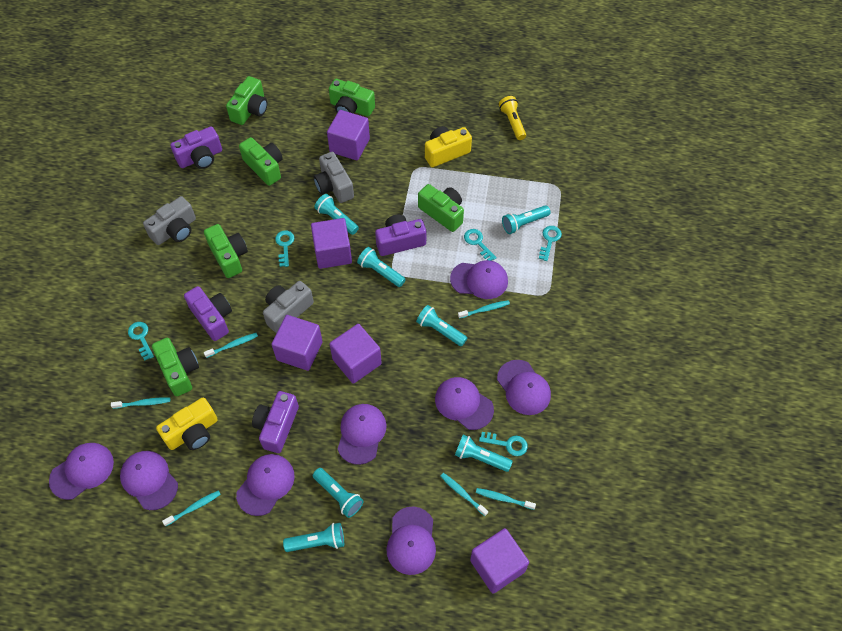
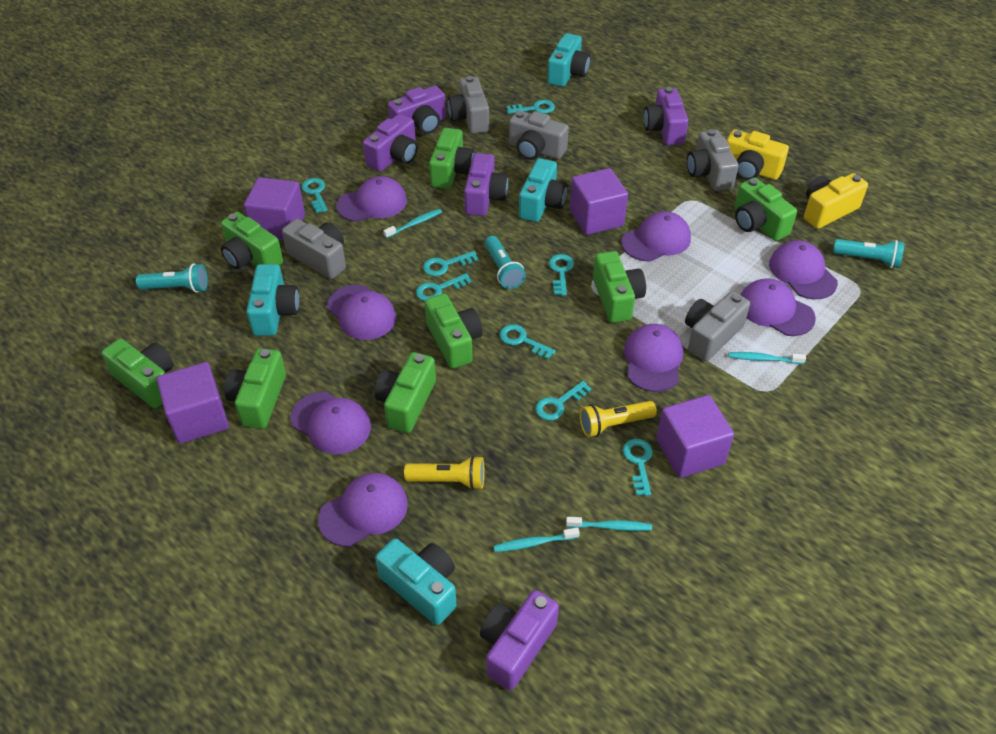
green camera: [152,338,199,397] [204,224,248,278] [226,76,268,125] [239,137,283,186] [329,79,375,117] [418,184,464,232] = 6 -> [101,339,174,408] [221,212,283,269] [224,348,286,429] [375,352,436,433] [424,294,483,369] [429,128,475,189] [593,251,646,323] [735,178,797,241] = 8
grey camera: [143,196,196,245] [263,281,314,333] [314,152,354,203] = 3 -> [282,219,346,279] [448,76,489,134] [509,110,569,160] [685,291,750,361] [687,129,739,191] = 5
purple camera: [170,126,222,169] [184,286,232,341] [252,391,299,453] [375,214,426,256] = 4 -> [363,114,418,172] [388,86,446,134] [464,153,509,216] [480,590,559,690] [644,87,689,146] = 5
purple cube: [271,315,323,371] [311,218,352,269] [327,110,370,160] [329,324,382,384] [470,528,529,594] = 5 -> [157,362,229,444] [244,177,305,241] [570,168,628,235] [656,395,734,478] = 4
turquoise camera: none = 0 -> [246,264,299,336] [375,539,456,625] [519,158,568,222] [547,33,590,87] = 4
turquoise flashlight: [283,523,344,552] [313,468,364,518] [315,194,359,235] [357,247,406,287] [416,305,467,346] [455,435,513,472] [502,205,550,234] = 7 -> [136,263,208,293] [485,236,526,289] [833,239,904,268] = 3
turquoise key: [128,322,154,360] [275,230,294,267] [464,229,497,261] [479,432,528,456] [539,226,562,261] = 5 -> [301,178,328,213] [416,273,472,301] [423,251,478,276] [500,324,556,359] [507,100,555,114] [535,381,592,421] [549,254,574,296] [623,439,653,496] = 8
turquoise toothbrush: [111,397,170,409] [162,490,221,526] [204,333,258,358] [440,473,488,516] [458,300,510,319] [476,488,536,510] = 6 -> [383,209,442,238] [494,527,580,552] [566,517,652,531] [729,352,806,364] = 4
yellow flashlight: [499,96,526,140] = 1 -> [404,456,485,490] [580,401,657,437] = 2

